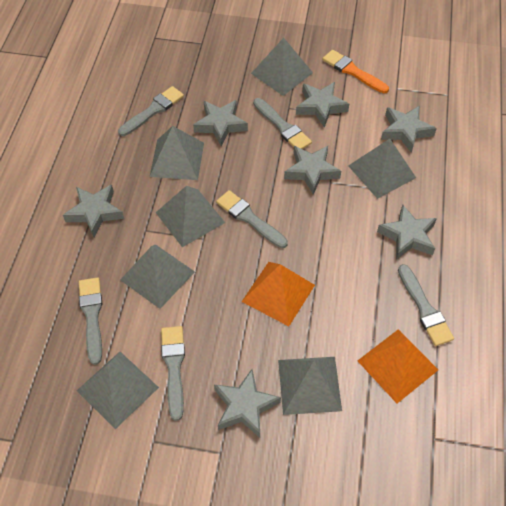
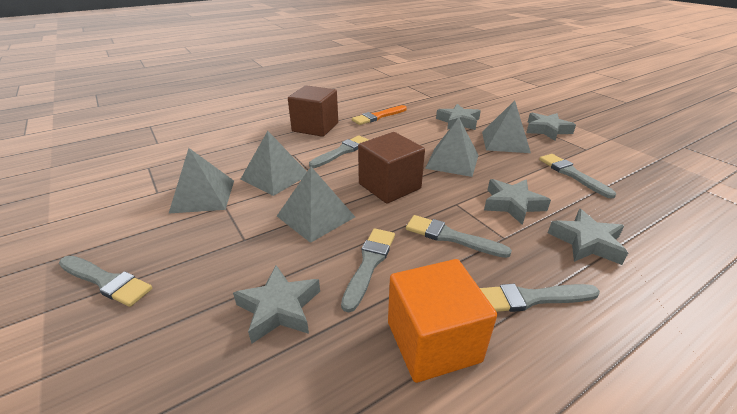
brown cube: none = 0 -> [288,85,338,137] [358,132,425,204] = 2
grey pyramid: [77,352,159,429] [120,245,195,309] [150,126,204,180] [156,186,225,247] [251,38,313,96] [278,357,342,415] [348,139,416,199] = 7 -> [168,148,234,214] [240,131,307,196] [277,167,355,243] [425,118,478,177] [482,100,531,153] = 5
grey star: [63,185,124,237] [193,100,248,146] [214,369,281,438] [284,146,341,195] [296,82,349,128] [377,204,437,260] [381,105,437,153] = 7 -> [233,265,320,344] [436,104,481,130] [484,179,551,225] [526,113,576,141] [548,209,628,265] = 5
orange cube: none = 0 -> [388,259,497,383] = 1
orange pyramid: [241,262,315,326] [358,329,438,403] = 2 -> none = 0

